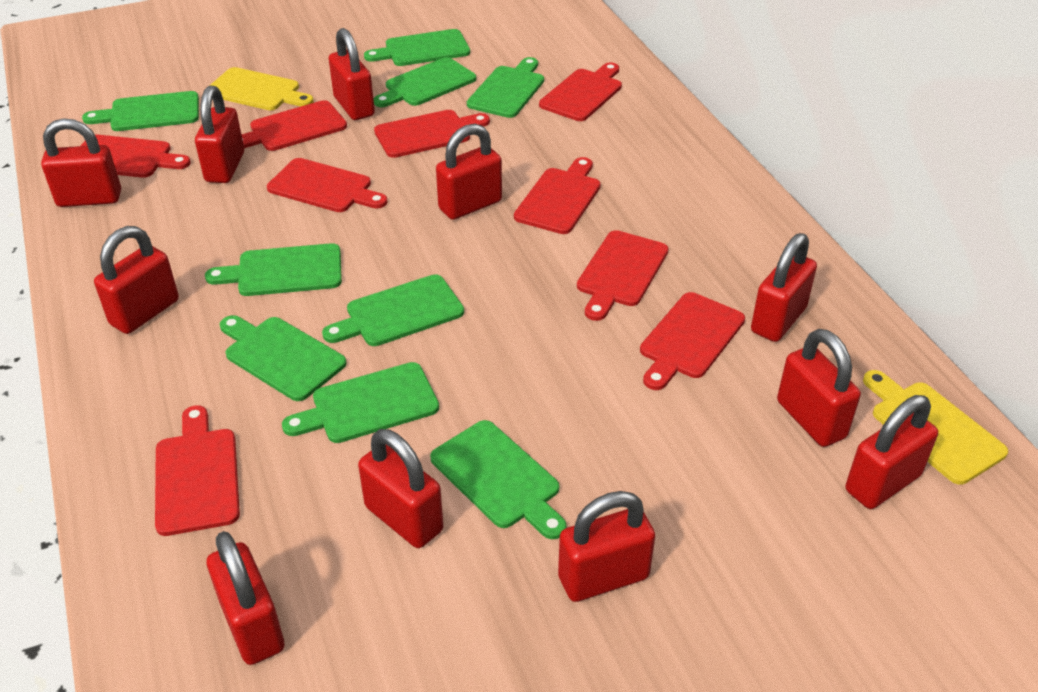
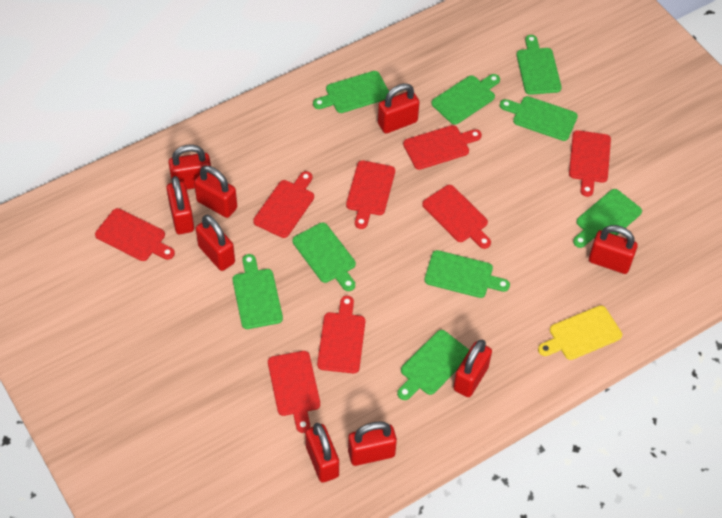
red cutting board: [81,134,191,178] [155,405,240,536] [242,100,347,151] [267,158,388,212] [374,110,490,158] [514,157,601,234] [539,63,622,121] [577,230,669,321] [640,292,745,390] = 9 -> [95,208,175,261] [253,171,314,238] [268,351,320,433] [317,296,365,373] [346,160,395,229] [403,125,482,170] [422,185,491,249] [569,130,611,197] = 8
red padlock: [41,118,121,207] [94,226,179,334] [195,86,244,183] [207,531,285,665] [329,28,375,120] [358,429,443,548] [436,124,502,220] [558,491,655,602] [751,233,817,342] [777,329,861,447] [845,395,938,509] = 11 -> [166,176,194,234] [168,145,211,189] [194,166,237,218] [196,215,235,271] [305,423,339,483] [348,421,397,466] [378,83,419,134] [453,340,492,397] [589,225,638,274] = 9
yellow cutting board: [209,67,314,110] [863,370,1008,485] = 2 -> [538,305,622,360] = 1

